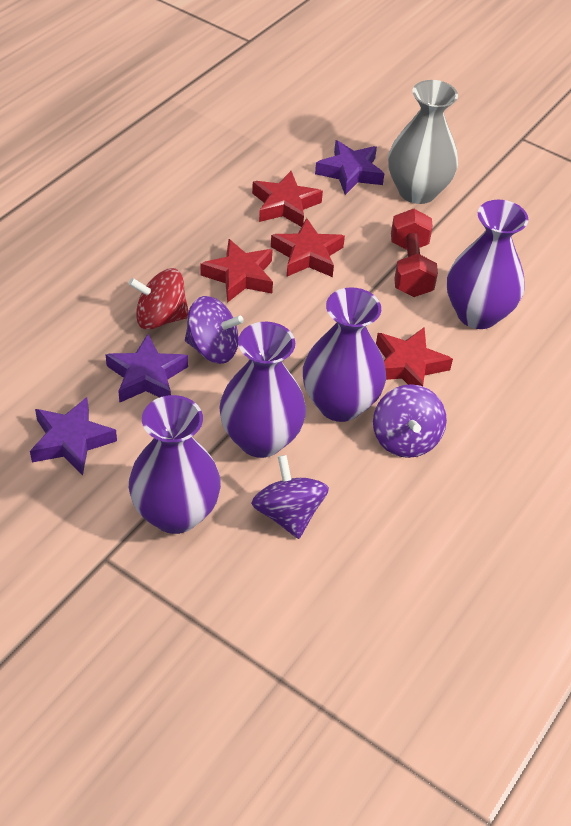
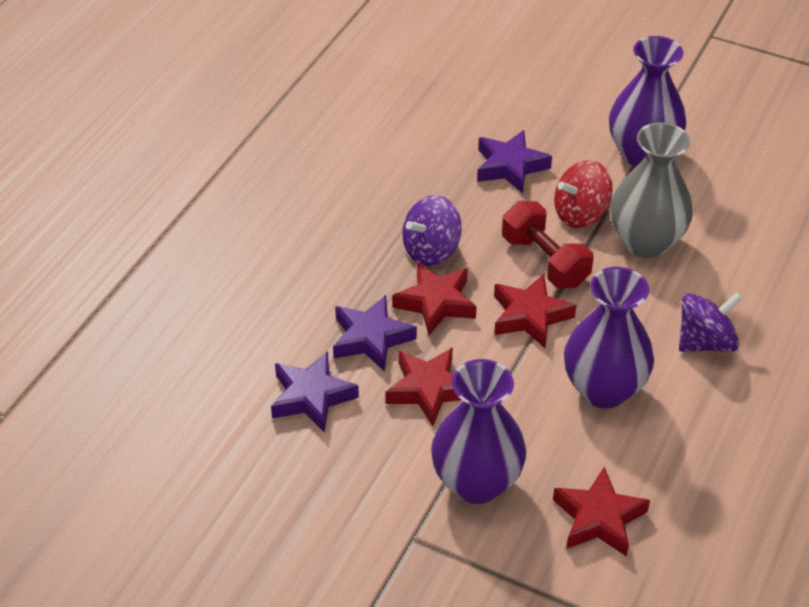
purple spinning top: [185,296,244,364] [251,455,329,539] [373,384,447,458] = 3 -> [402,195,462,266] [679,292,743,352] = 2
purple vase: [129,395,221,534] [219,322,306,458] [303,287,386,422] [447,200,529,329] = 4 -> [431,359,526,504] [564,267,654,408] [609,36,686,166] = 3

